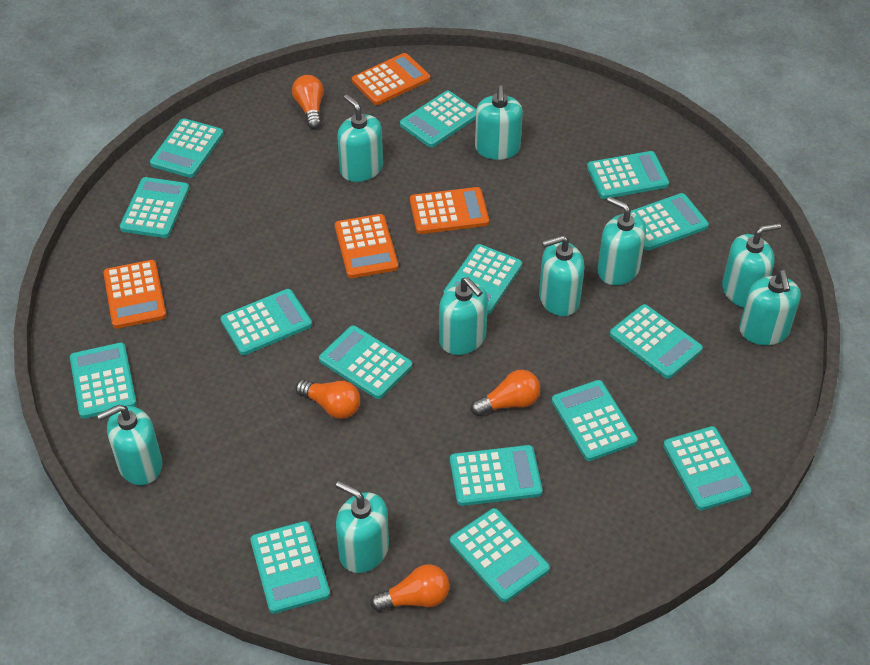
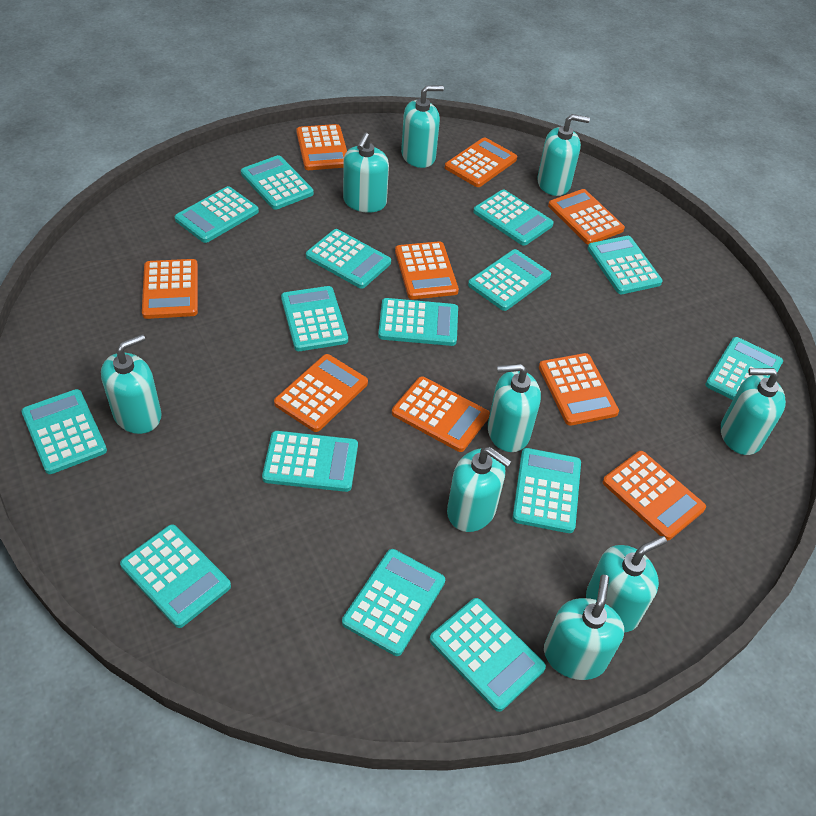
orange calculator: [103,260,167,329] [335,214,398,278] [352,53,430,105] [410,187,489,234] = 4 -> [142,259,198,319] [274,354,368,432] [296,124,347,170] [392,376,490,452] [395,241,459,299] [445,137,517,187] [539,353,619,426] [548,189,625,245] [603,451,706,540] = 9
orange light bulb: [292,75,324,129] [295,379,360,419] [370,564,449,612] [471,370,540,416] = 4 -> none = 0

